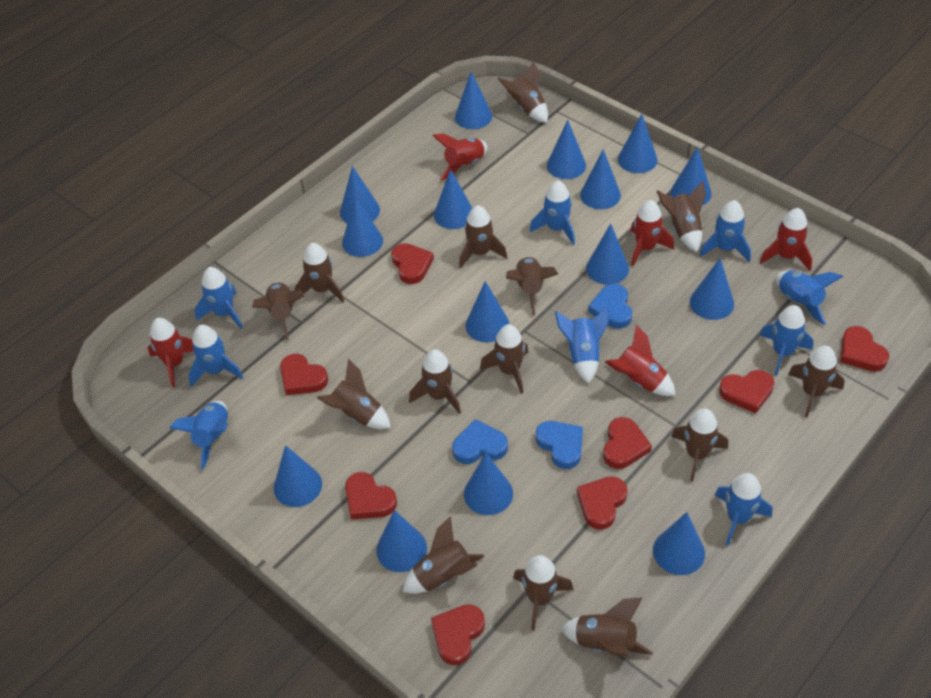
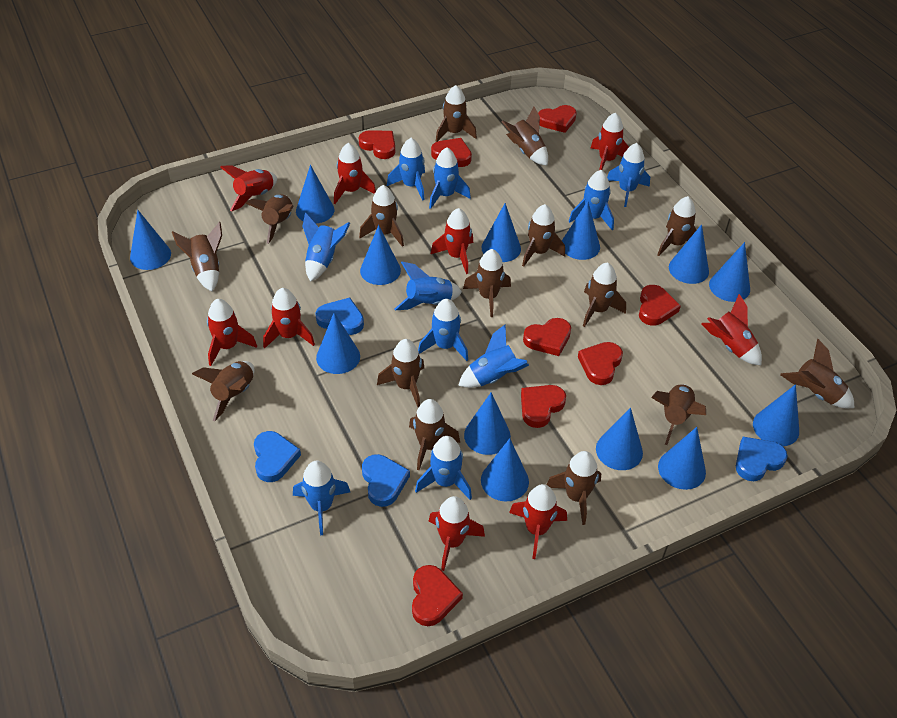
blue cone: [274,445,322,507] [340,166,380,223] [342,197,383,257] [376,510,427,572] [434,169,472,229] [455,71,492,129] [464,453,513,515] [465,281,509,342] [547,120,586,179] [580,149,621,209] [586,223,629,285] [618,114,657,173] [653,512,705,575] [671,147,712,205] [690,258,734,320] = 15 -> [130,210,171,270] [296,165,334,224] [316,312,360,374] [360,225,401,285] [464,392,511,455] [481,203,521,262] [481,438,529,501] [562,201,600,260] [596,408,643,470] [658,427,706,490] [669,224,709,284] [709,242,750,302] [753,384,799,446] = 13
blue heart: [452,419,508,464] [536,421,583,469] [588,284,632,329] = 3 -> [254,431,301,482] [315,297,364,335] [362,454,410,507] [736,437,787,481] = 4
blue rocket: [169,401,228,470] [188,325,243,387] [195,267,243,329] [530,181,575,245] [555,307,609,384] [699,200,751,262] [715,473,772,546] [760,305,814,376] [776,271,843,325] = 9 -> [293,461,350,535] [302,213,350,282] [387,138,425,200] [395,262,462,310] [415,436,472,500] [418,299,468,361] [429,148,471,209] [458,325,529,388] [568,170,614,230] [607,143,650,207] = 10
brown rocket: [252,282,304,340] [295,243,344,302] [317,359,391,429] [402,516,484,594] [409,349,461,414] [459,205,507,268] [480,324,529,394] [498,61,548,123] [506,257,558,315] [513,555,573,631] [561,597,653,657] [656,181,706,252] [671,409,728,482] [788,345,845,417] = 14 -> [172,222,222,291] [192,361,254,421] [246,194,294,244] [359,185,404,247] [377,339,424,408] [409,399,460,470] [435,85,477,142] [463,249,511,317] [502,106,548,165] [522,204,565,267] [547,451,601,525] [583,262,626,327] [651,384,706,445] [657,196,696,256] [780,339,854,408] = 15
red rocket: [148,318,194,387] [432,133,488,181] [605,325,676,396] [631,200,674,266] [760,208,812,271] = 5 -> [207,299,257,366] [220,165,277,212] [263,288,315,349] [334,143,376,204] [429,496,485,571] [431,208,473,274] [509,484,567,559] [590,112,629,170] [701,294,762,366] = 9

